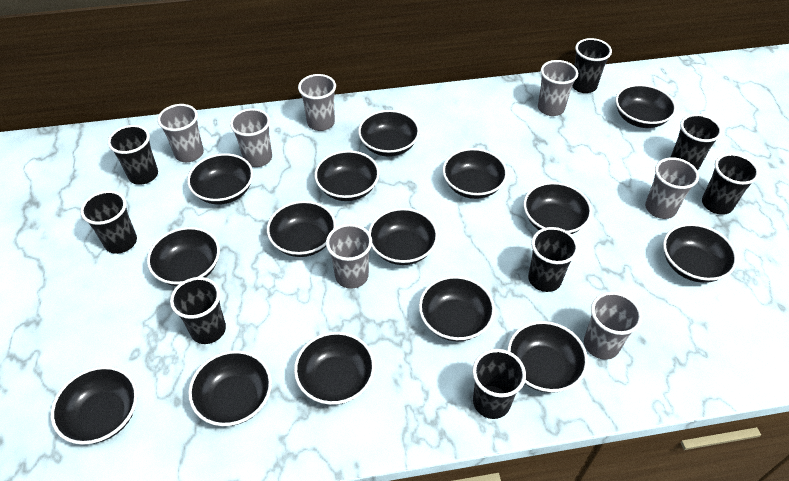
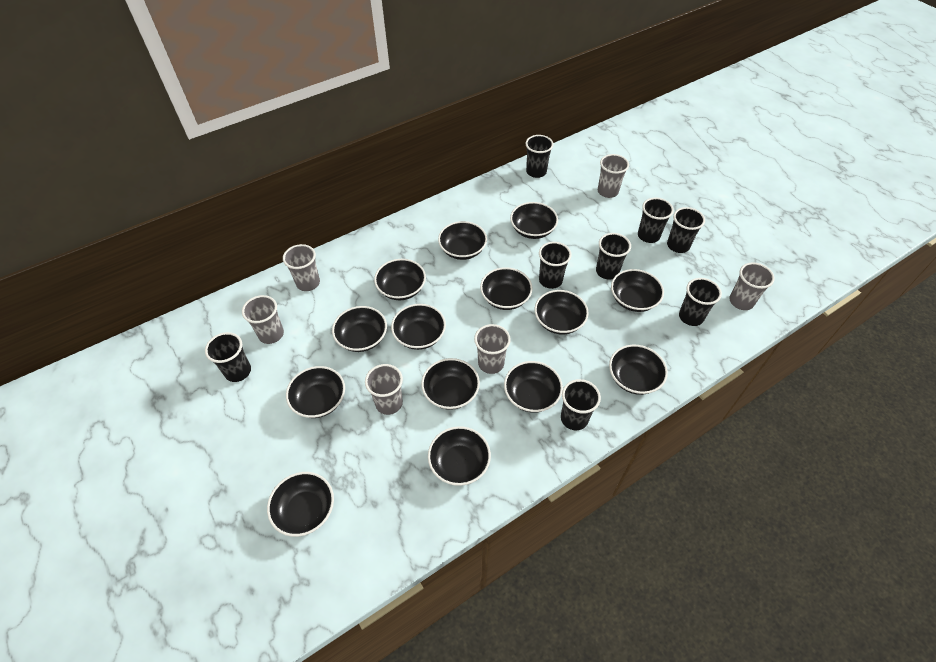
black bowl: [51,366,138,445] [147,227,220,286] [187,153,253,205] [188,350,272,426] [267,201,336,257] [294,332,375,405] [314,150,380,201] [358,110,420,157] [369,208,438,265] [419,276,495,342] [443,148,508,199] [507,321,588,393] [523,182,592,234] [616,84,676,128] [663,223,737,283] = 15 -> [267,472,334,537] [286,366,345,418] [332,306,387,352] [374,259,426,300] [391,304,446,350] [421,358,480,410] [428,426,491,486] [438,221,487,260] [480,267,533,310] [504,361,563,413] [510,202,558,239] [535,290,589,334] [609,345,668,395] [611,269,664,312] = 14
grey cup: [157,104,204,162] [230,108,272,167] [298,74,336,131] [326,224,372,289] [538,60,578,116] [584,292,642,360] [645,157,699,219] = 7 -> [242,295,284,344] [283,244,320,291] [365,364,403,415] [474,324,511,374] [598,154,629,198] [729,262,775,310] = 6

